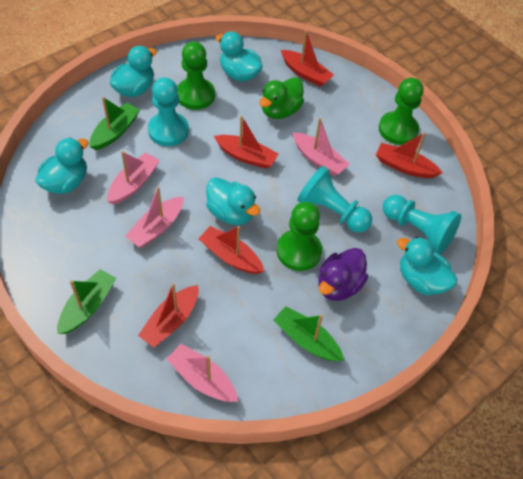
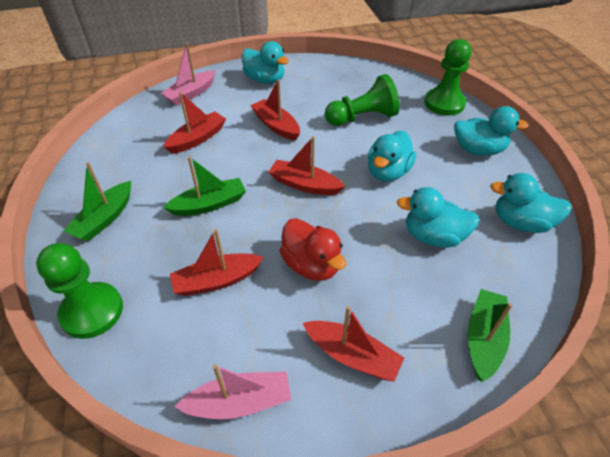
green duck: [259,77,304,119] = 1 -> none = 0
pink boat: [107,151,160,205] [125,187,184,247] [167,344,238,402] [293,118,350,176] = 4 -> [161,43,216,105] [174,364,291,419] = 2
purple duck: [318,248,368,301] = 1 -> none = 0
red duck: none = 0 -> [280,218,346,281] = 1
turquoise pawn: [148,77,189,146] [297,166,372,233] [383,195,461,255] = 3 -> none = 0

